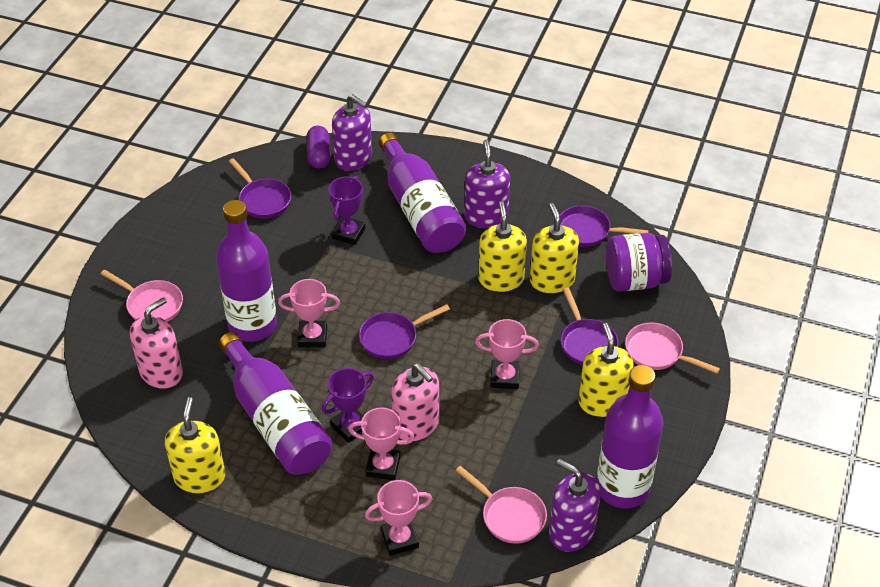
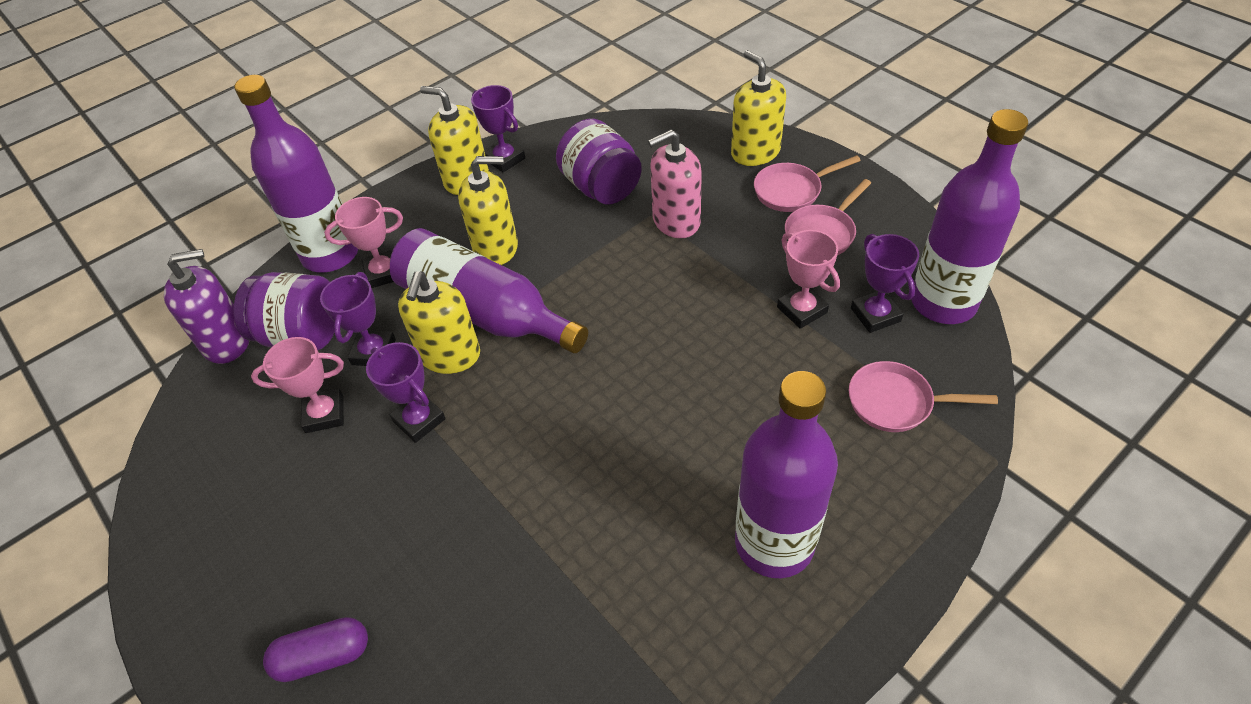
pink soap dispenser: [130,297,183,389] [391,363,439,441] = 2 -> [648,129,702,238] = 1
pink trophy: [278,279,340,347] [348,407,415,480] [365,480,432,556] [475,319,539,389] = 4 -> [251,337,344,433] [324,197,403,288] [777,230,840,329] = 3
purple jar: [606,233,672,291] = 1 -> [234,272,335,350] [556,119,642,204] = 2
purple pan: [229,158,291,219] [359,304,450,359] [560,205,649,247] [561,288,619,365] = 4 -> none = 0
purple soap dispenser: [332,94,372,171] [464,140,510,228] [549,459,601,552] = 3 -> [164,249,249,364] = 1
purple trophy: [322,368,374,443] [328,176,365,245] = 2 -> [320,272,396,366] [366,342,446,443] [471,85,525,173] [851,234,919,333] = 4

